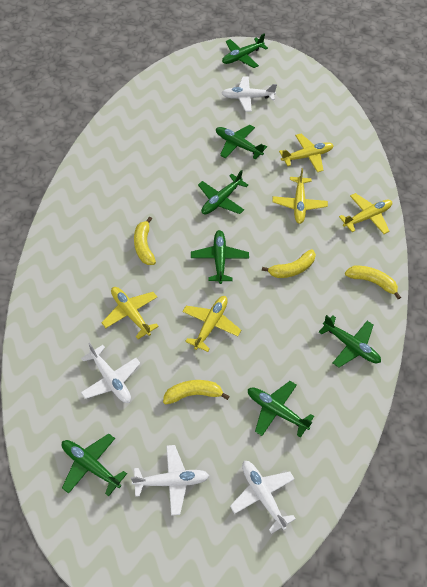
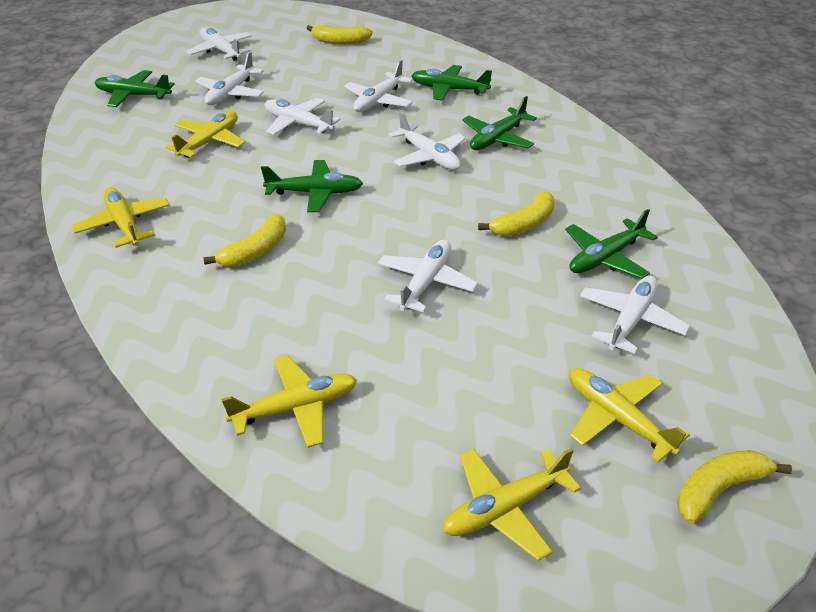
green plane: [62,433,127,496] [191,230,249,284] [198,170,248,214] [216,125,267,160] [222,33,268,68] [248,381,314,438] [319,315,381,368] = 7 -> [95,70,175,107] [261,160,363,212] [411,65,492,101] [462,96,537,150] [565,209,658,279] = 5
white plane: [81,343,141,403] [131,445,209,516] [222,76,277,112] [230,461,296,534] = 4 -> [186,28,252,61] [195,52,264,105] [265,98,341,135] [344,60,413,112] [378,240,478,313] [389,112,466,170] [580,276,690,354] = 7

